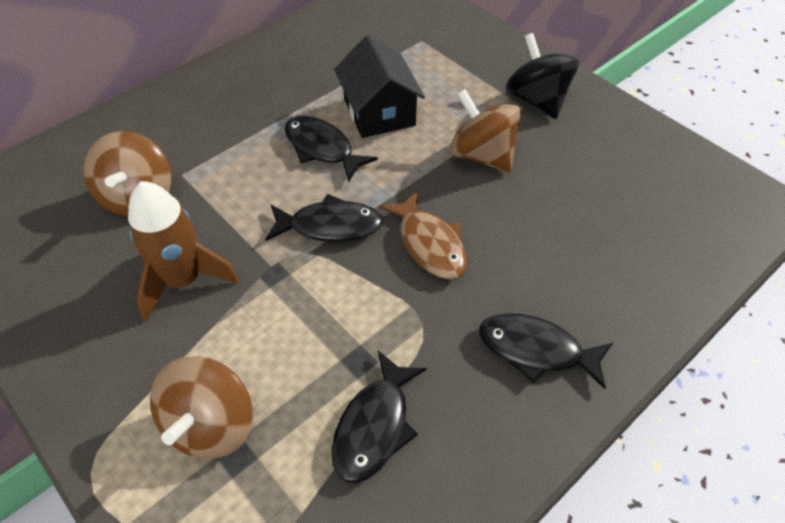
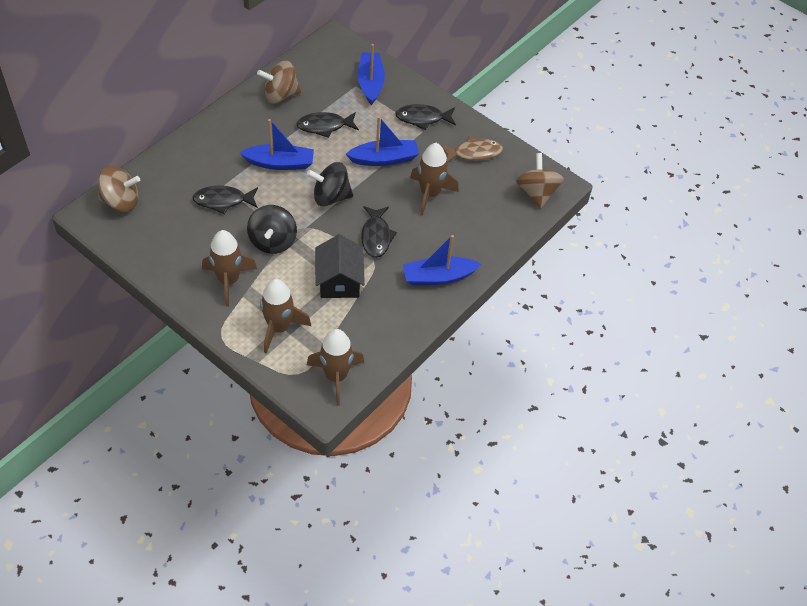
black spinning top: [505,33,579,119] = 1 -> [247,205,297,254] [307,162,353,206] = 2
blue boat: none = 0 -> [239,119,314,170] [346,116,419,166] [358,44,385,105] [403,235,481,285] = 4
brown rocket: [128,181,239,322] = 1 -> [202,230,257,306] [260,279,311,353] [307,329,364,406] [410,143,459,216] = 4

